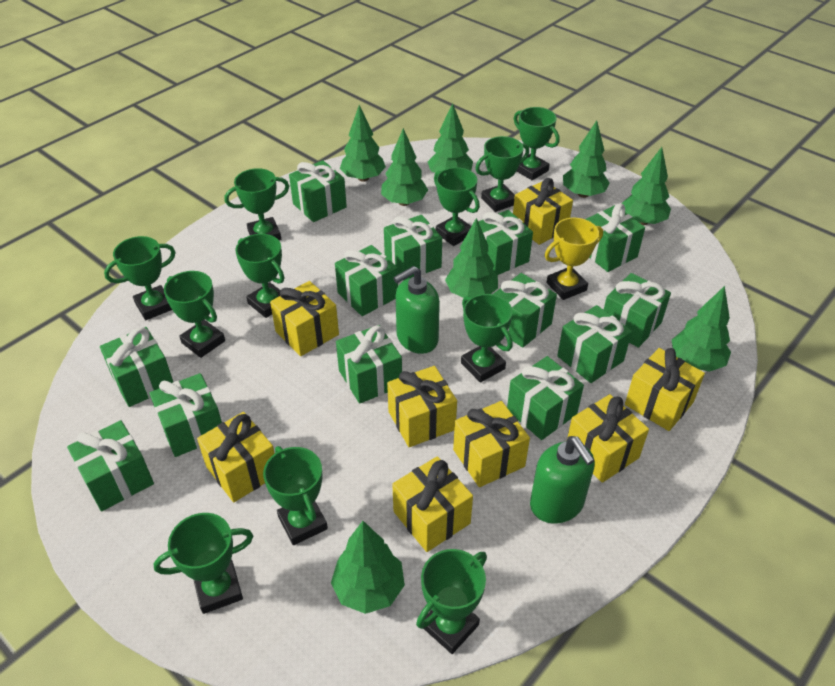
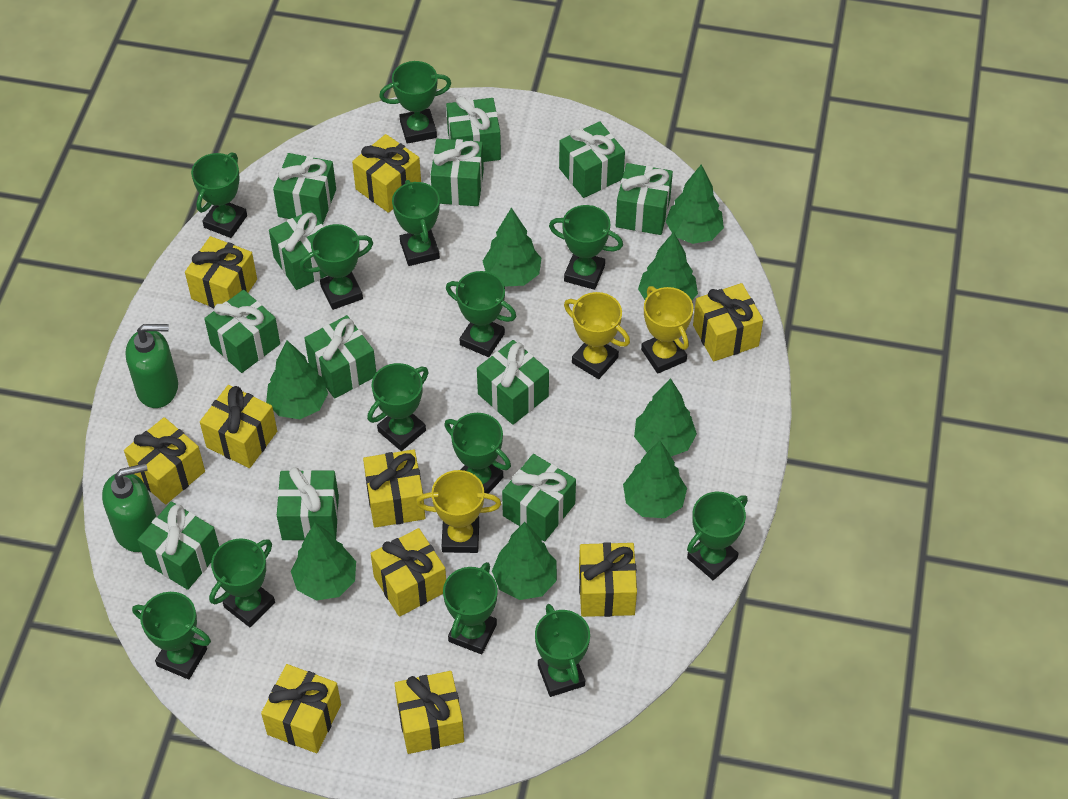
green gift: [67,420,154,511] [100,327,173,407] [149,373,222,457] [289,160,347,222] [335,245,398,316] [336,325,402,404] [384,215,442,281] [478,210,533,275] [493,273,557,348] [507,356,584,440] [557,305,632,383] [585,203,645,272] [604,273,671,348] = 13 -> [137,501,219,590] [204,290,280,373] [269,210,328,290] [273,153,336,225] [277,467,339,540] [305,315,376,399] [431,139,484,206] [446,96,501,162] [477,340,549,425] [502,454,576,541] [559,121,625,198] [616,163,673,235] = 12
green trophy: [104,236,175,320] [153,513,253,614] [164,271,225,358] [225,168,289,240] [235,234,285,318] [263,446,328,545] [416,549,487,654] [434,167,480,246] [461,294,513,382] [475,136,529,212] [514,107,560,180] = 11 -> [132,592,211,679] [191,152,247,238] [209,538,275,627] [300,224,373,310] [367,363,429,451] [379,61,451,144] [392,180,440,266] [443,562,498,654] [444,413,511,494] [446,271,516,357] [535,604,590,697] [549,205,623,290] [687,492,748,580] = 13
yellow gift: [197,412,275,502] [270,281,339,356] [387,366,457,447] [392,456,473,552] [453,401,530,487] [513,178,573,245] [567,394,649,483] [625,348,705,431] = 8 -> [124,417,205,505] [185,236,257,308] [200,385,277,468] [261,664,341,753] [352,134,421,213] [363,449,425,527] [371,528,446,617] [394,671,464,754] [579,542,637,617] [693,283,763,362] = 10
yellow trophy: [545,218,603,300] = 1 -> [416,470,501,553] [564,292,630,379] [641,286,693,374] = 3

